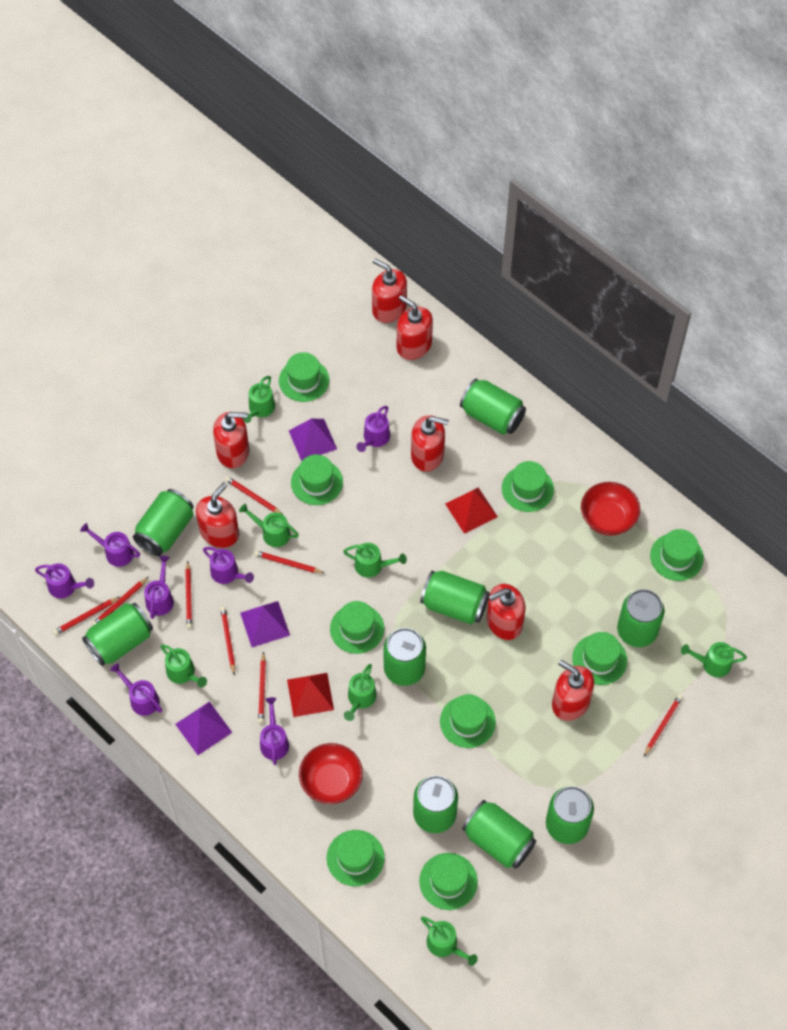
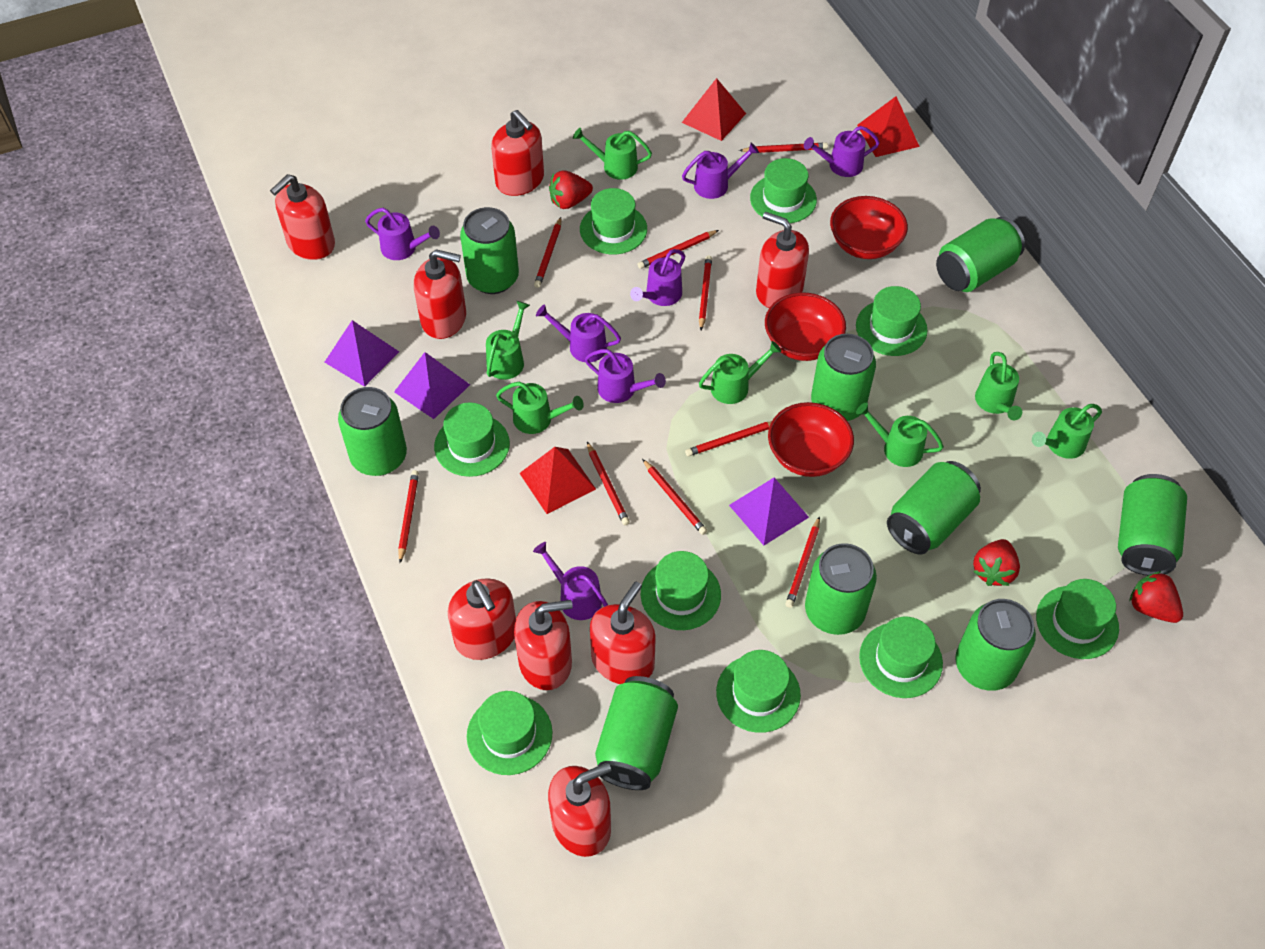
red bowl: [299,743,363,804] [581,482,640,536] = 2 -> [765,292,846,361] [768,402,854,477] [830,196,908,259] = 3
red pencil: [53,597,120,635] [92,577,148,625] [185,561,192,629] [220,607,235,675] [225,476,282,514] [254,551,324,573] [258,652,266,723] [644,694,683,756] = 8 -> [398,470,419,563] [534,217,561,288] [587,442,630,525] [637,230,719,269] [642,459,707,535] [685,421,772,457] [699,255,712,330] [739,143,828,153] [785,516,820,608] = 9
red pyramid: [287,673,334,717] [445,487,498,534] = 2 -> [519,447,596,514] [682,78,746,141] [857,96,920,157] = 3
red soap dispenser: [196,482,239,548] [213,412,249,468] [372,259,407,323] [397,295,433,360] [411,415,449,472] [487,584,526,640] [552,660,594,721] = 7 -> [270,174,335,260] [414,249,466,339] [448,578,516,660] [491,110,544,196] [514,600,573,690] [548,762,611,857] [590,582,656,684] [756,212,809,308] = 8
red strawberry: none = 0 -> [549,170,593,209] [973,539,1020,586] [1129,571,1183,623] = 3

